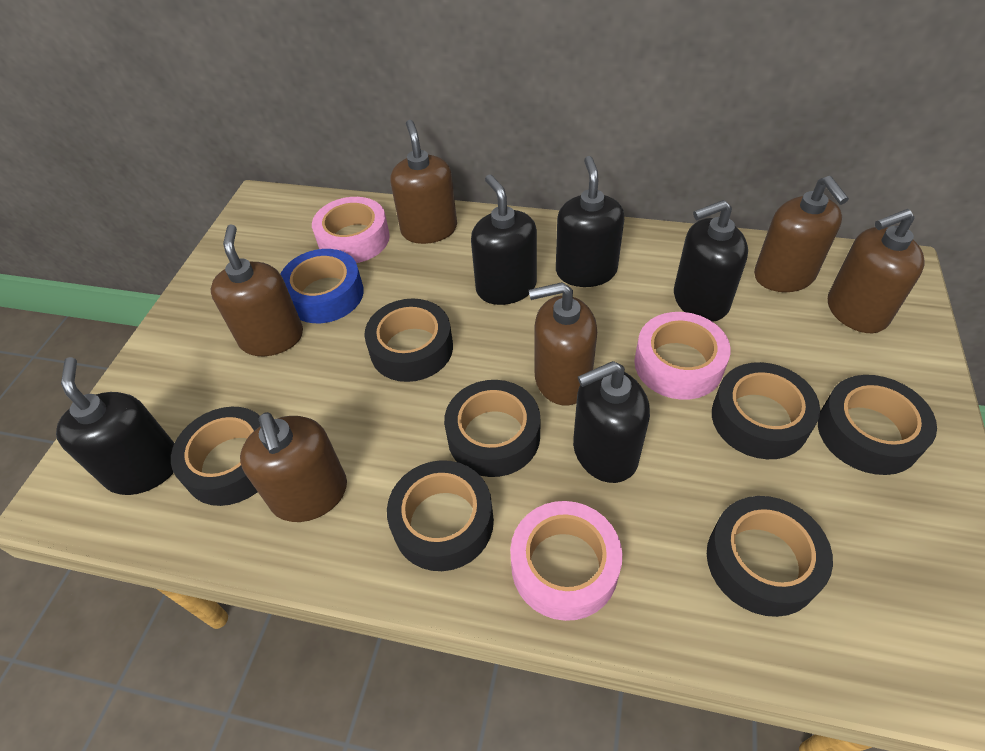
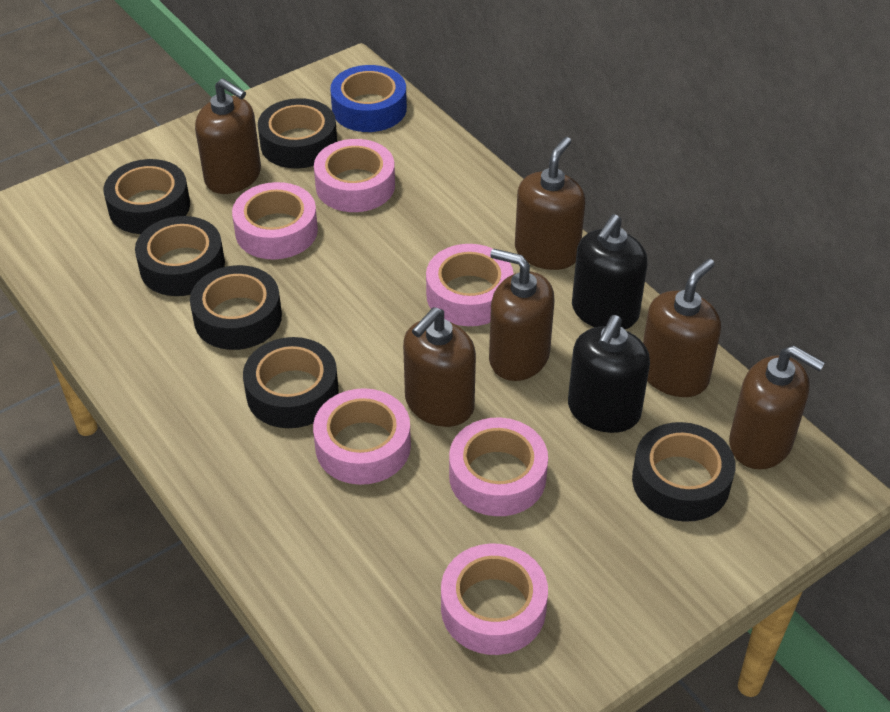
black soap dispenser: [56,357,175,495] [471,174,537,305] [556,156,624,287] [573,361,650,483] [674,200,748,322] = 5 -> [568,315,650,433] [572,214,647,329] = 2
black tape: [171,407,260,506] [364,299,453,382] [387,460,494,571] [444,380,540,477] [707,496,833,617] [712,362,820,459] [818,375,937,475] = 7 -> [104,159,190,234] [135,216,225,296] [190,265,282,350] [243,337,339,428] [258,98,337,169] [632,422,735,522] = 6
pink tape: [312,197,390,263] [510,501,622,621] [634,312,731,400] = 3 -> [232,182,318,259] [313,388,411,485] [314,139,395,212] [426,244,513,326] [441,543,548,655] [449,418,548,516] = 6

